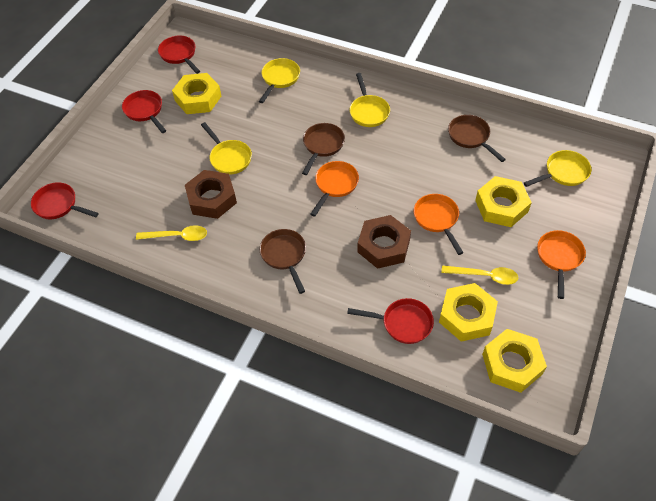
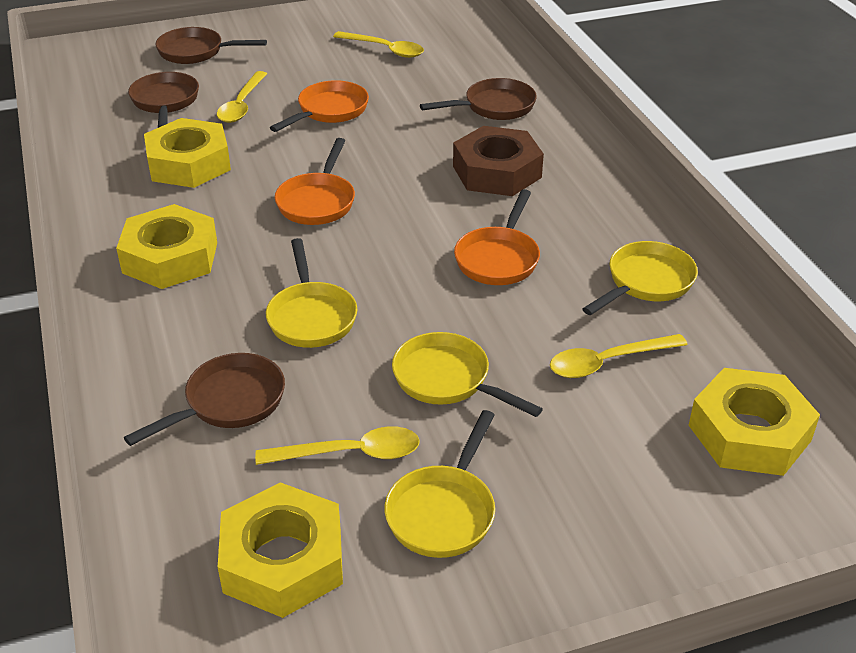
brown nut: [185,170,237,219] [358,215,411,269] = 2 -> [453,126,544,196] = 1
brown pan: [260,229,306,294] [302,123,345,175] [448,115,506,162] = 3 -> [124,353,285,446] [128,72,199,128] [155,27,267,64] [420,78,537,120] = 4
red pan: [31,182,99,219] [122,90,166,133] [158,36,200,74] [347,298,434,344] = 4 -> none = 0
yellow spoon: [136,225,207,241] [441,265,518,285] = 2 -> [217,71,267,123] [255,426,420,465] [333,31,424,58] [550,334,688,378] = 4

